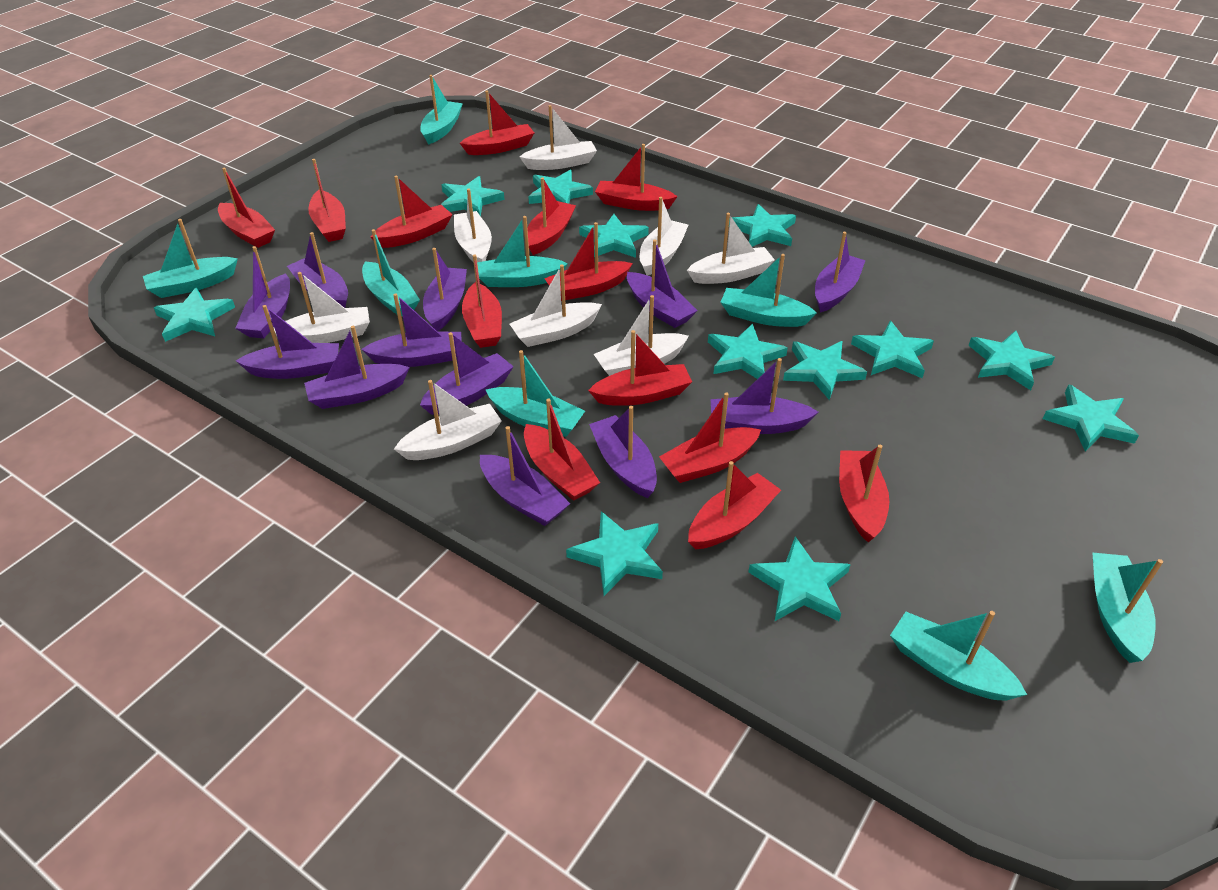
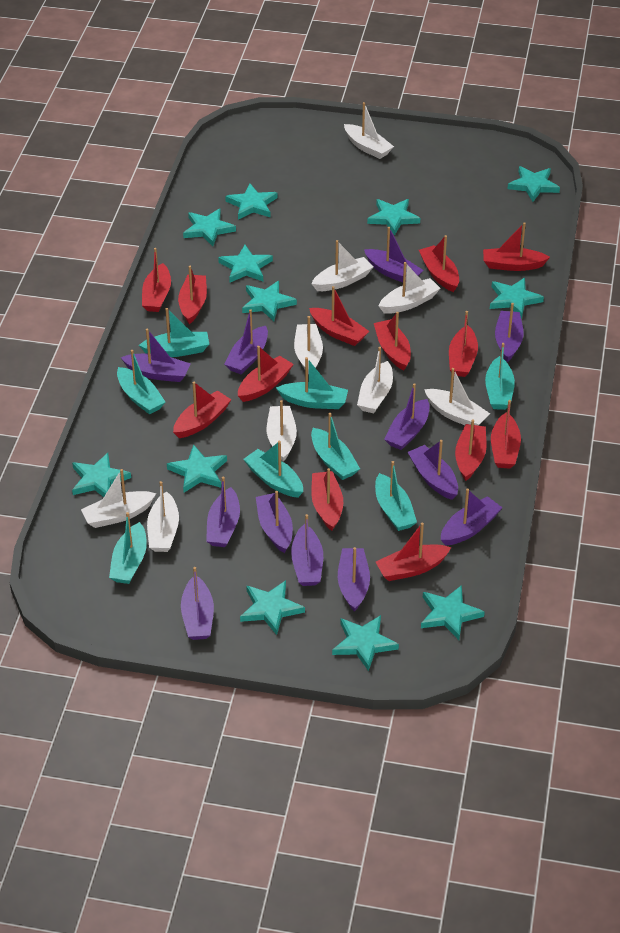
white boat: [274,272,370,343] [394,380,502,460] [454,189,492,263] [510,264,602,347] [519,105,597,170] [594,295,689,376] [640,197,688,276] [687,213,775,284] = 8 -> [81,469,156,528] [147,481,179,552] [267,400,297,462] [294,316,323,374] [311,240,373,291] [344,102,394,159] [357,347,393,413] [379,262,440,314] [424,368,490,426] = 9

